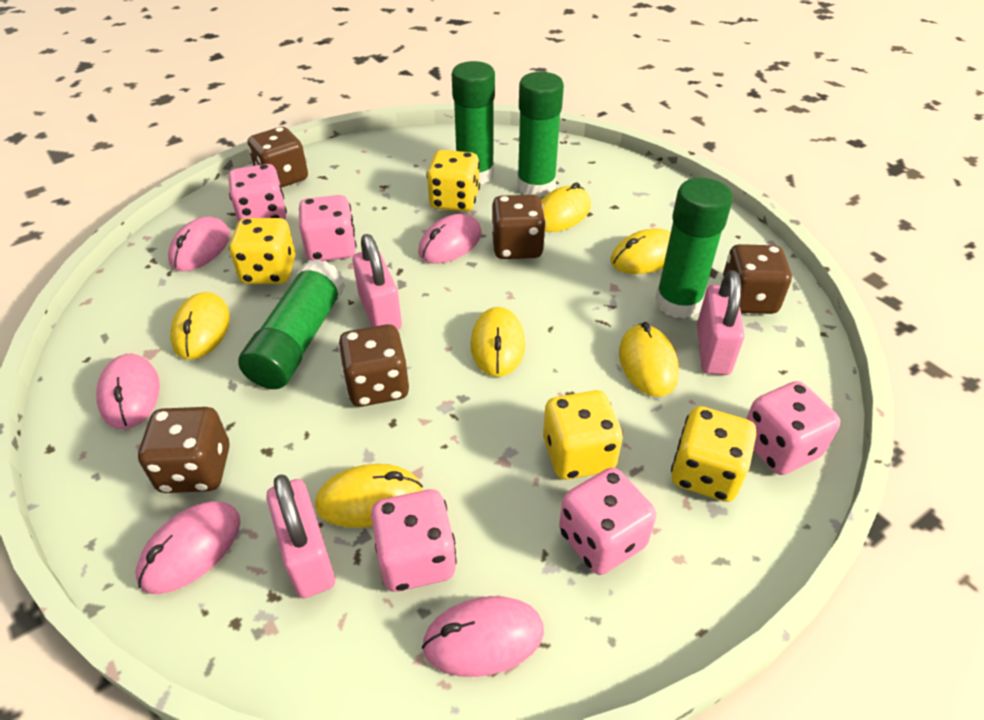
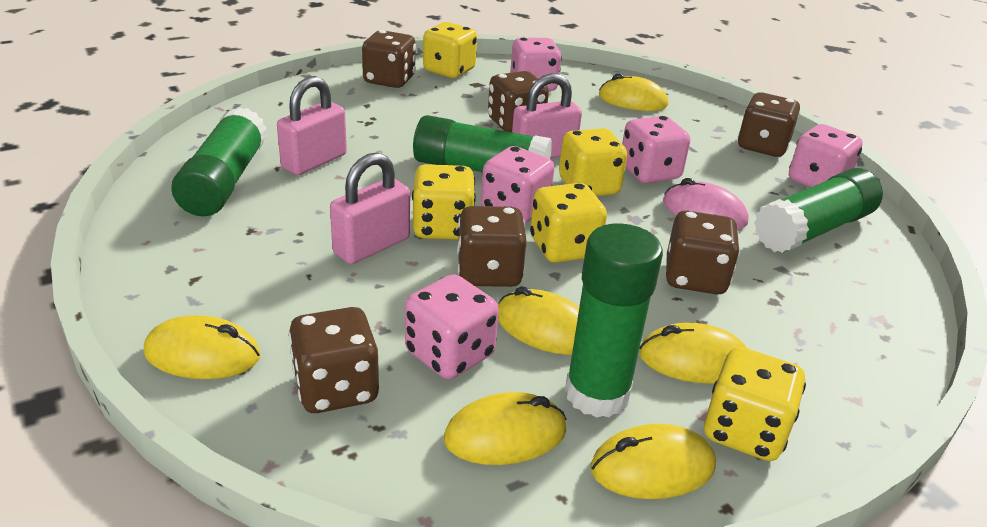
brown dice: [138,407,229,493] [248,127,308,188] [338,324,409,407] [492,195,546,259] [721,244,792,314] = 5 -> [289,307,379,413] [362,30,416,88] [457,206,527,287] [488,71,549,132] [666,211,740,294] [738,92,800,157] = 6
pink mouse: [96,354,160,429] [136,501,240,594] [168,216,230,272] [418,214,482,264] [422,596,544,677] = 5 -> [663,178,749,230] = 1
yellow dice: [229,218,295,284] [426,150,480,212] [543,390,623,480] [671,406,756,502] = 4 -> [412,164,476,240] [423,22,477,78] [530,183,607,263] [559,128,627,196] [704,347,806,461] = 5

